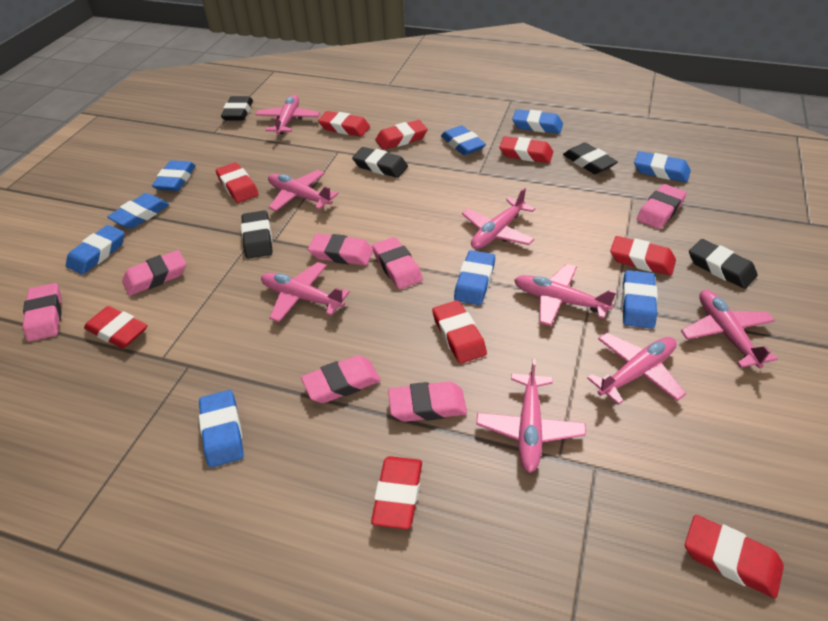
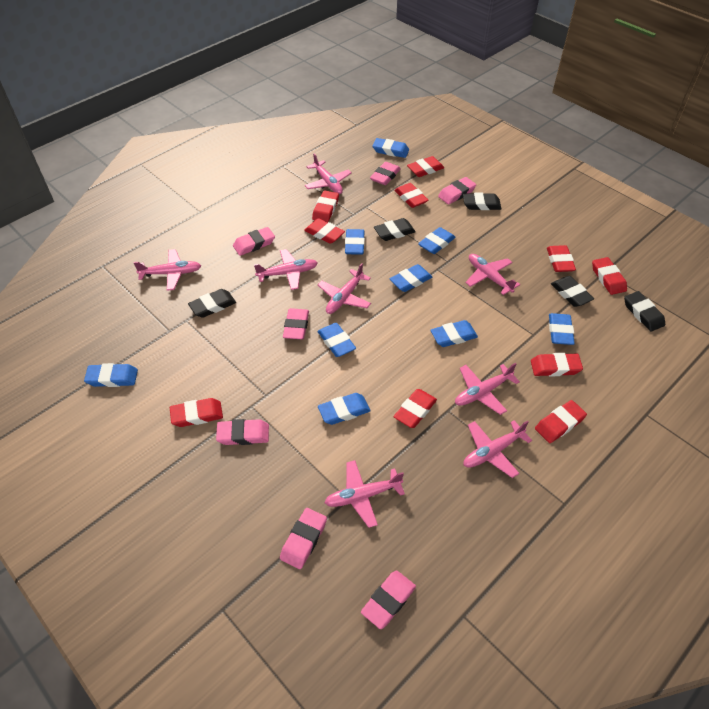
red eraser: [84,306,147,349] [216,162,259,203] [318,111,370,137] [371,456,422,529] [375,120,428,150] [432,300,487,364] [499,136,553,163] [610,236,676,276] [685,515,784,598] = 9 -> [170,398,223,427] [304,218,345,244] [312,191,339,223] [394,183,428,208] [394,389,437,428] [407,156,444,177] [531,353,583,377] [535,400,587,443] [547,245,576,272] [592,257,627,295] = 10

